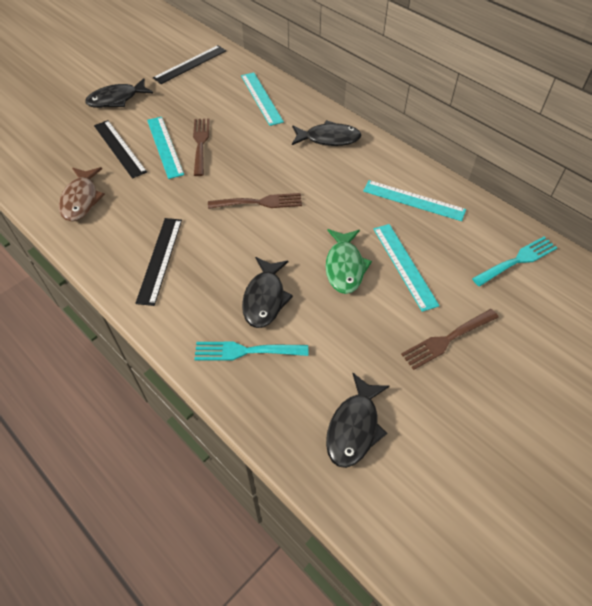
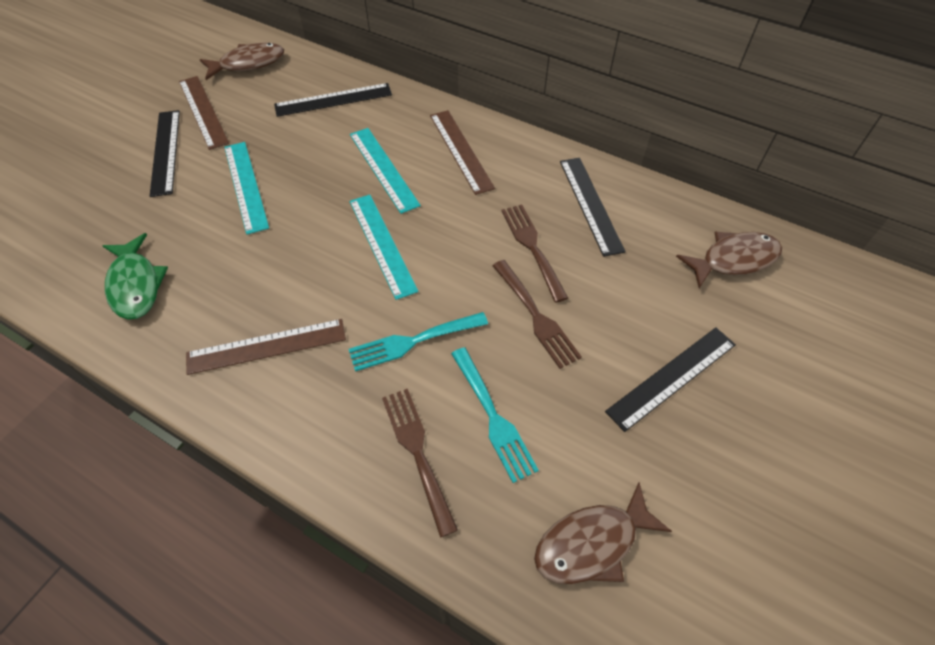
black fish: [85,78,153,108] [242,257,293,328] [292,120,361,146] [326,373,390,468] = 4 -> none = 0
black ruler: [94,120,147,179] [135,218,182,306] [153,45,226,84] = 3 -> [150,110,180,197] [274,83,392,117] [560,158,626,257] [605,327,736,432] = 4
brown fish: [59,167,105,222] = 1 -> [200,43,284,80] [534,482,672,584] [676,231,782,288] = 3
brown ruler: none = 0 -> [179,76,229,150] [186,319,346,375] [430,110,495,195] = 3
turquoise ruler: [147,117,184,179] [241,72,284,126] [363,180,466,221] [374,224,440,312] = 4 -> [224,142,269,235] [350,128,421,214] [350,195,419,300] = 3

